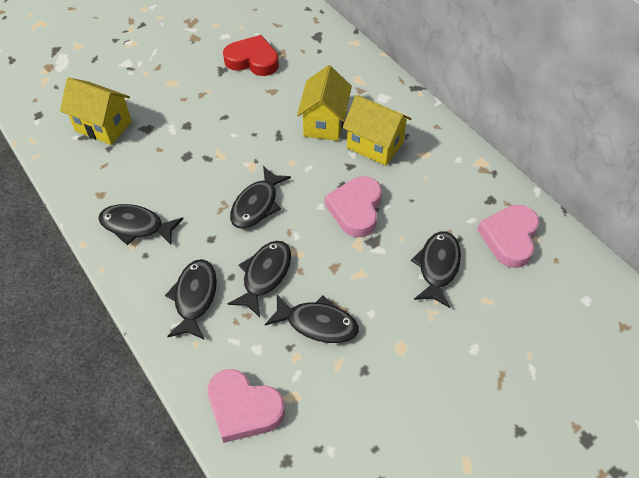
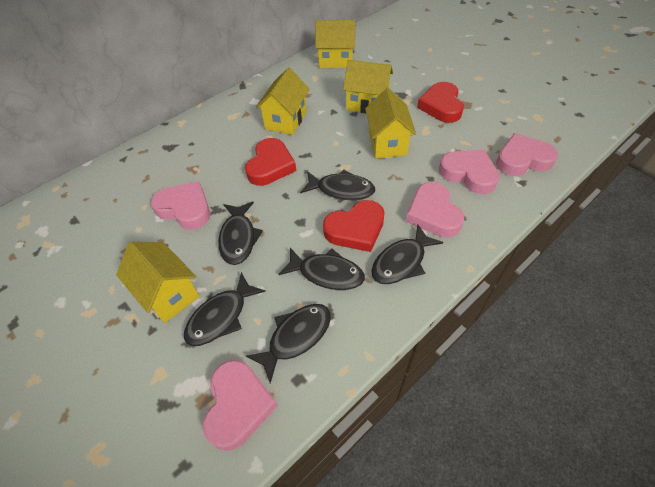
pink heart: [208,369,285,443] [325,177,382,237] [477,205,539,268] = 3 -> [151,181,210,230] [203,360,278,451] [406,182,464,238] [439,149,500,194] [496,133,558,176] = 5
red heart: [223,35,279,76] = 1 -> [245,138,296,186] [323,200,384,252] [417,82,464,123] = 3
yellow house: [60,78,132,145] [297,65,352,141] [343,95,412,166] = 3 -> [116,242,199,323] [255,67,310,135] [315,20,355,68] [343,60,393,113] [365,88,416,158] = 5

